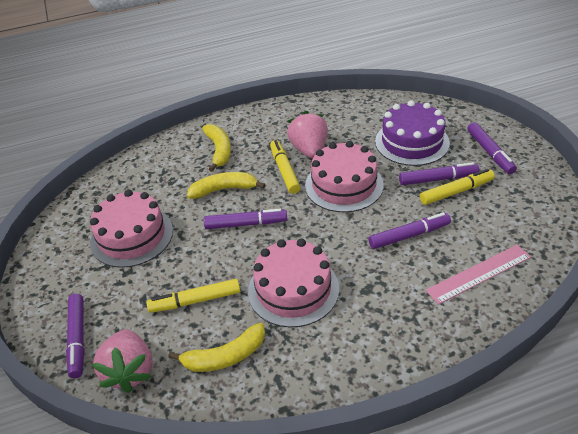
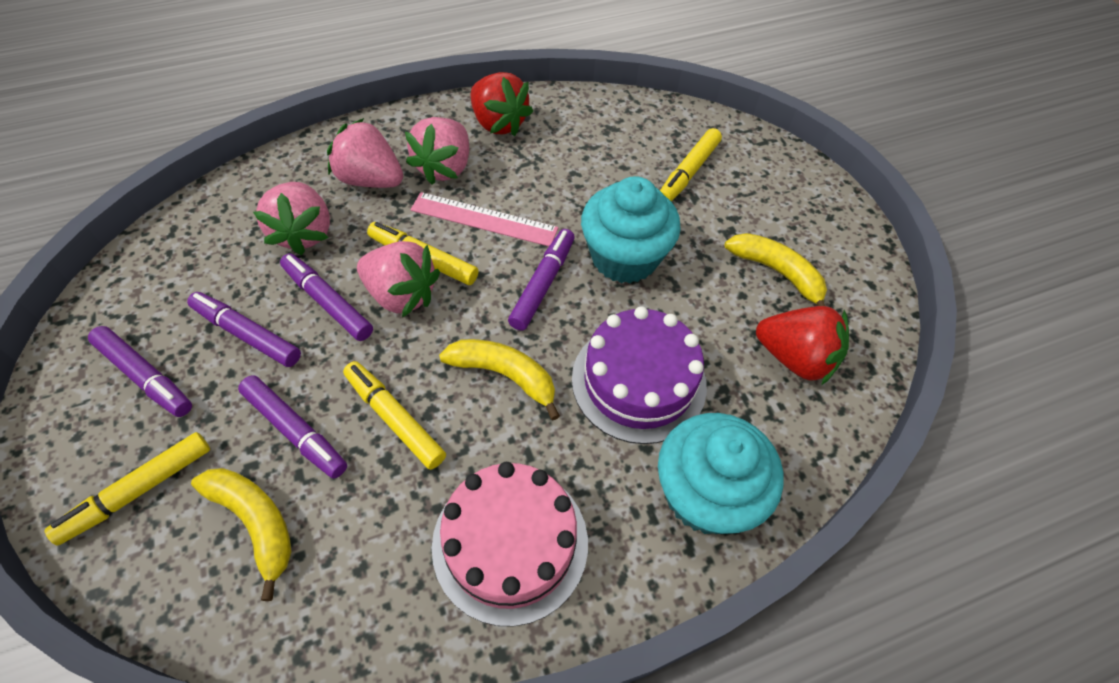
pink cake: [90,190,173,268] [248,239,339,327] [305,141,384,212] = 3 -> [432,462,588,627] = 1
pink strawberry: [92,329,153,393] [287,111,328,159] = 2 -> [253,182,330,255] [327,118,403,188] [357,241,440,317] [405,117,469,185] = 4
red strawberry: none = 0 -> [471,72,533,136] [756,306,849,385] = 2
turquoise cupcake: none = 0 -> [581,176,681,284] [658,413,783,534] = 2
yellow marker: [147,279,240,313] [270,140,300,194] [420,169,495,205] = 3 -> [45,432,210,546] [343,361,446,470] [367,222,479,285] [660,128,722,202] = 4

